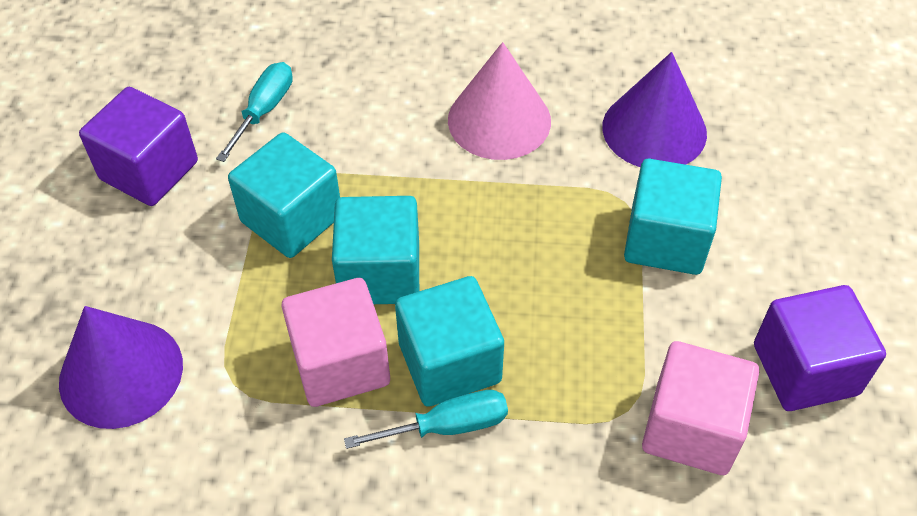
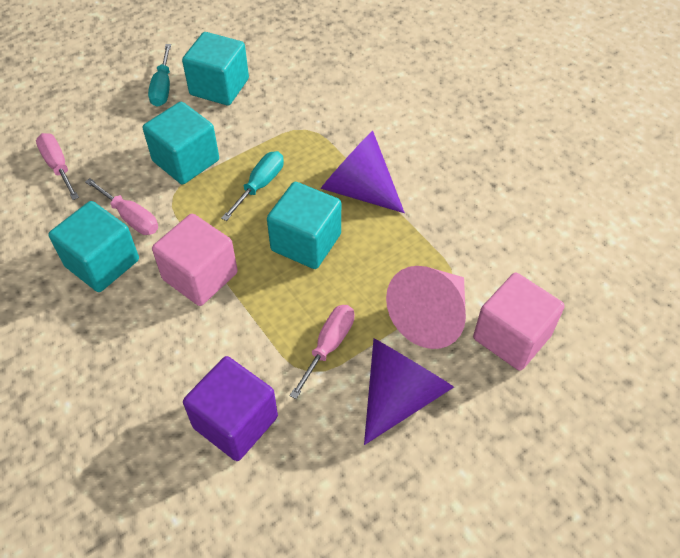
pink screwdriver: none = 0 -> [36,133,79,200] [85,178,158,235] [290,305,354,399] = 3
purple cube: [79,87,198,206] [754,285,886,411] = 2 -> [183,356,278,461] = 1

